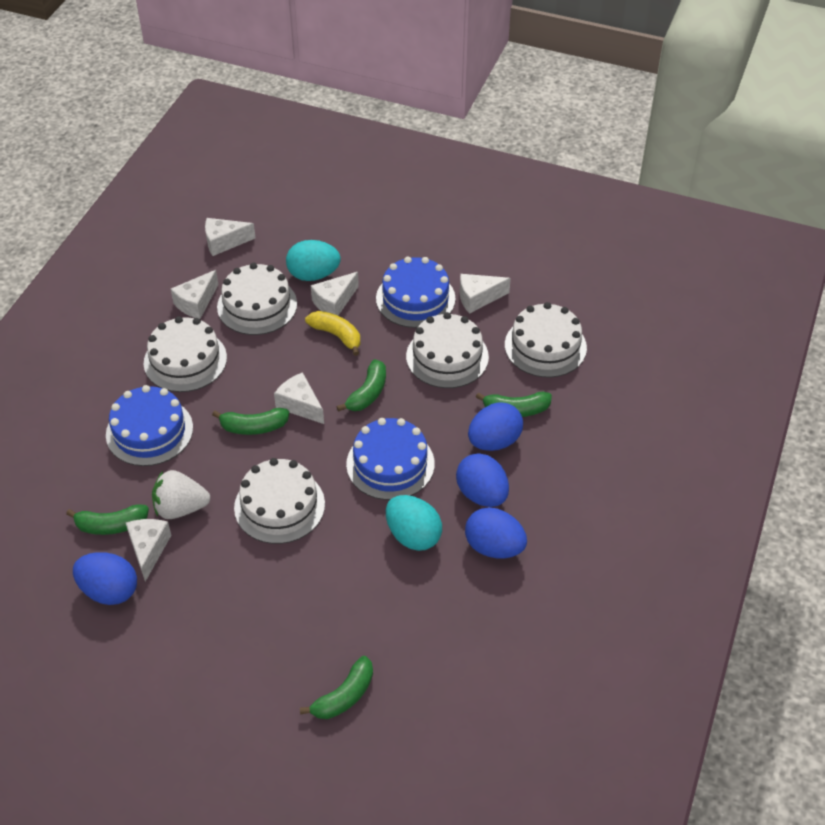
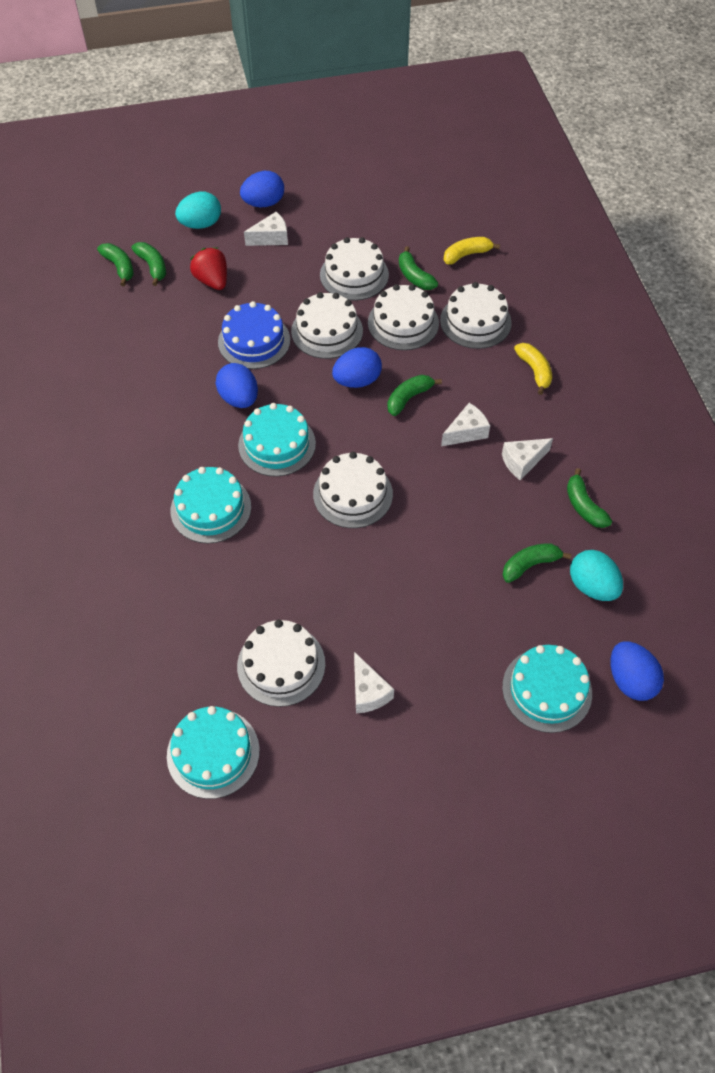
blue cake: [106,385,193,466] [346,418,435,500] [376,257,455,328] = 3 -> [218,301,290,369] = 1
green banana: [66,504,149,535] [212,408,289,435] [300,656,373,719] [336,359,386,412] [476,392,552,417] = 5 -> [97,243,134,286] [131,242,166,286] [387,375,442,416] [399,246,438,290] [502,543,571,583] [567,468,612,528] = 6
red strawberry: none = 0 -> [190,247,227,290] = 1
turquoise cake: none = 0 -> [167,706,260,799] [171,467,251,544] [238,403,316,477] [502,645,592,733] = 4
white cake: [144,316,227,392] [217,263,297,335] [234,458,325,544] [406,312,489,388] [505,302,587,377] = 5 -> [237,620,325,707] [291,292,363,359] [313,452,393,528] [320,237,389,301] [368,284,439,350] [440,282,512,349] = 6
white cheese: [126,519,171,582] [171,270,218,319] [205,218,256,256] [274,372,324,424] [311,272,359,315] [460,274,511,314] = 6 -> [244,212,288,246] [354,652,394,714] [441,403,490,446] [502,438,553,480] = 4
white strawberry: [152,470,210,519] = 1 -> none = 0
yellow banana: [305,311,360,356] = 1 -> [443,237,500,264] [514,343,552,395] = 2

